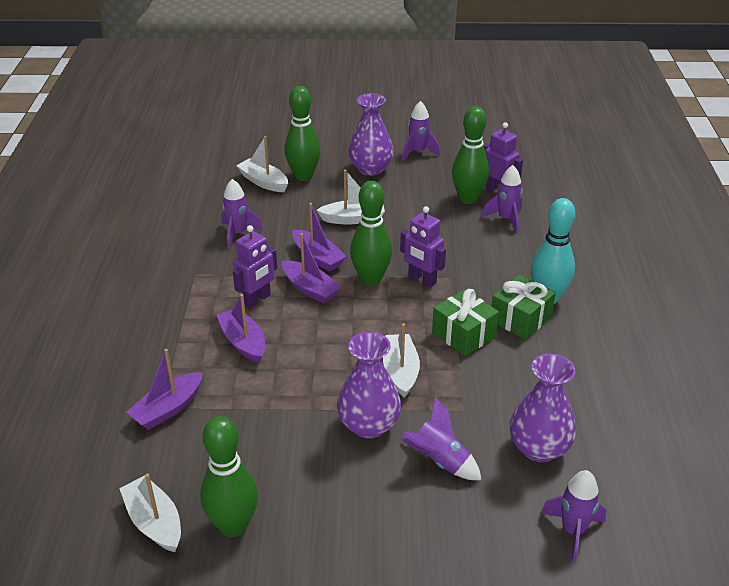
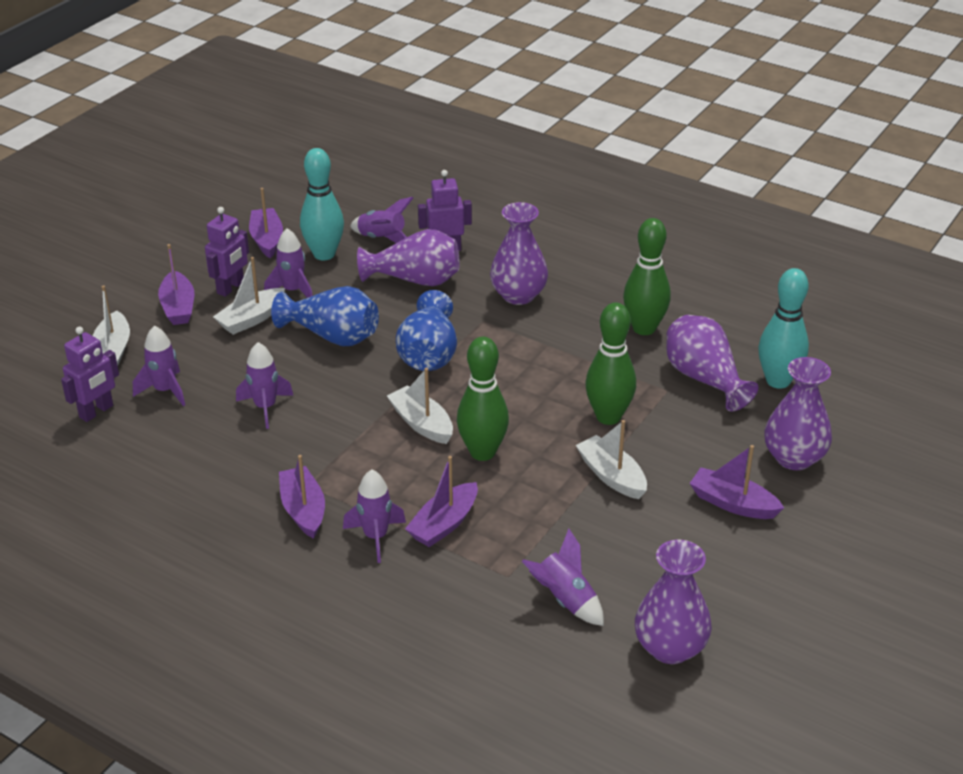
blue vase: none = 0 -> [271,286,379,346] [396,290,457,371] = 2
green bowling pin: [200,416,258,537] [285,86,321,181] [350,181,392,286] [452,106,489,204] = 4 -> [457,337,509,461] [585,302,636,425] [623,218,671,335] = 3
green gift: [432,289,499,356] [492,275,556,340] = 2 -> none = 0
purple boat: [126,349,203,430] [217,294,265,364] [282,233,341,304] [292,203,347,272] = 4 -> [158,244,194,325] [249,188,283,259] [279,455,325,539] [405,456,478,547] [689,445,784,519] = 5
purple rocket: [221,179,263,249] [401,397,481,480] [402,101,440,160] [482,165,523,233] [541,470,606,562] = 5 -> [133,326,185,406] [236,342,293,429] [264,228,313,298] [343,469,406,563] [350,197,413,243] [521,529,604,626] = 6
purple vase: [337,332,401,439] [348,93,394,176] [510,353,577,462] = 3 -> [357,229,460,286] [490,202,548,305] [635,539,712,664] [666,315,758,411] [764,357,832,470] = 5
turquoise bowling pin: [531,198,576,304] = 1 -> [300,148,344,260] [758,268,809,389] = 2

